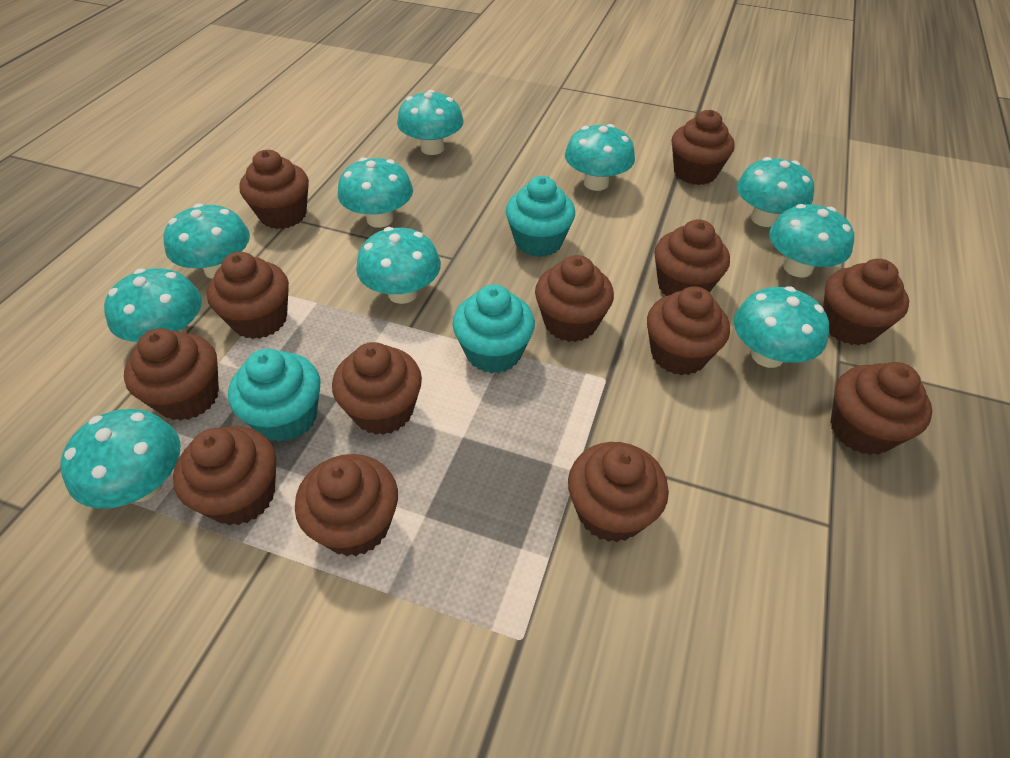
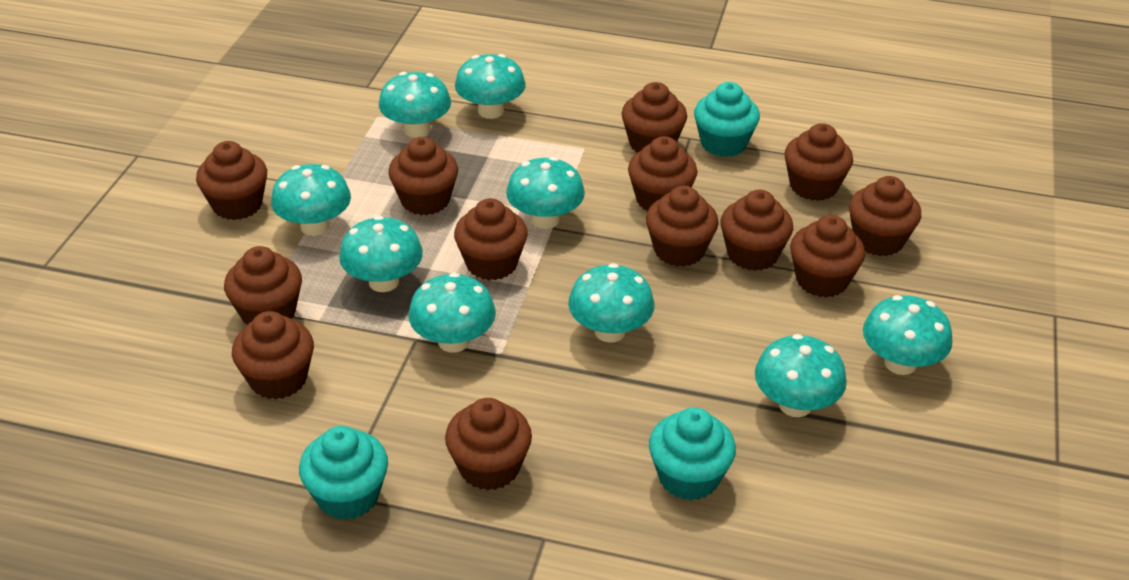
turquoise mushroom: [60,409,181,508] [104,268,202,342] [163,204,250,279] [338,157,413,228] [356,227,441,304] [397,90,464,155] [565,124,635,191] [734,286,829,368] [737,157,814,227] [769,204,854,278] = 10 -> [271,164,351,236] [339,216,423,292] [379,72,451,138] [408,273,496,353] [455,54,526,119] [506,157,585,229] [568,263,655,343] [755,334,847,417] [863,295,953,375] = 9

